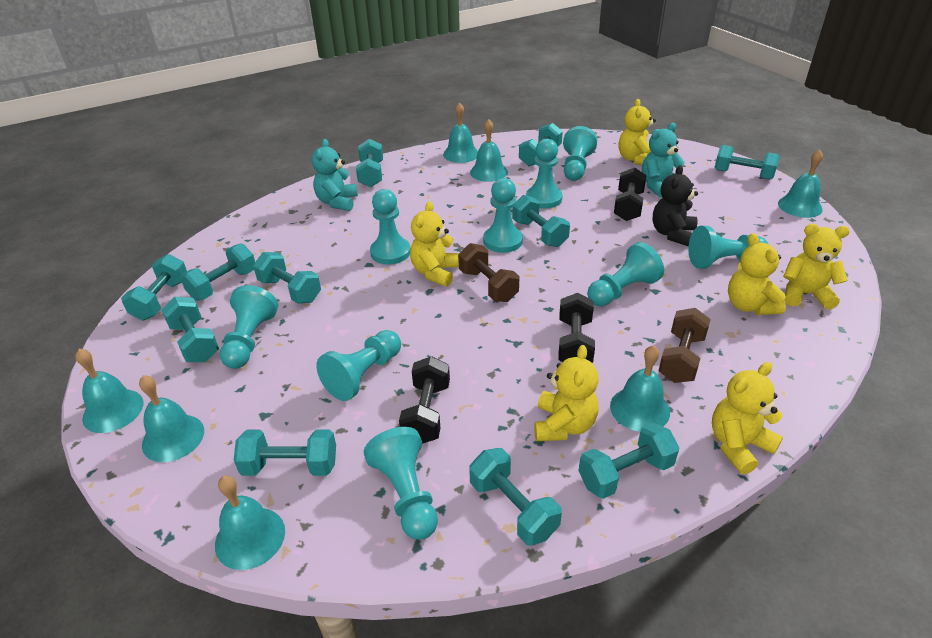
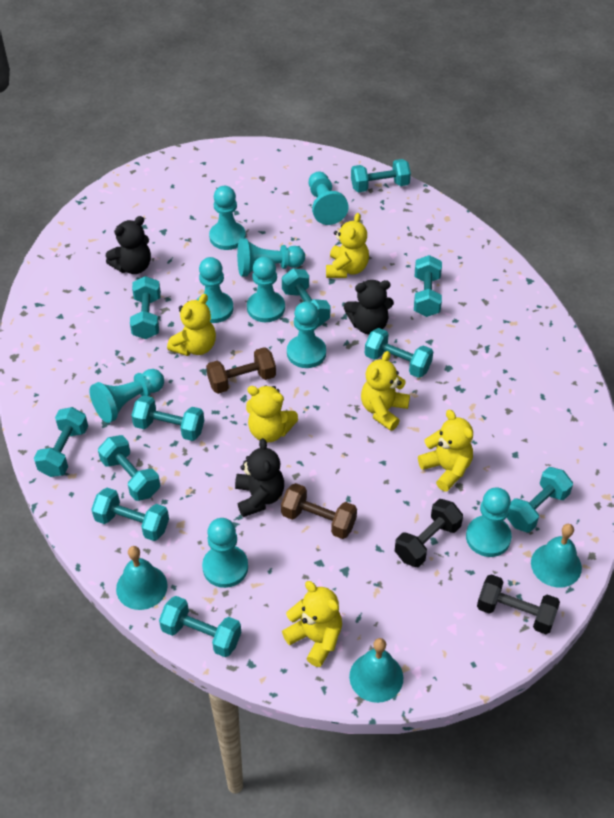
black dumbbell: [399,356,450,444] [558,293,595,363] [614,168,646,221] = 3 -> [395,499,463,567] [477,574,560,634] = 2
black teddy bear: [653,165,698,247] = 1 -> [106,216,151,274] [235,438,284,517] [344,280,394,335] = 3
turquoise bell: [76,349,144,433] [139,375,204,462] [215,475,285,570] [443,102,478,163] [470,119,508,182] [610,345,670,432] [778,150,823,218] = 7 -> [116,546,168,610] [349,638,403,703] [531,524,582,588] = 3
turquoise teddy bear: [311,139,358,211] [642,123,685,198] = 2 -> none = 0

